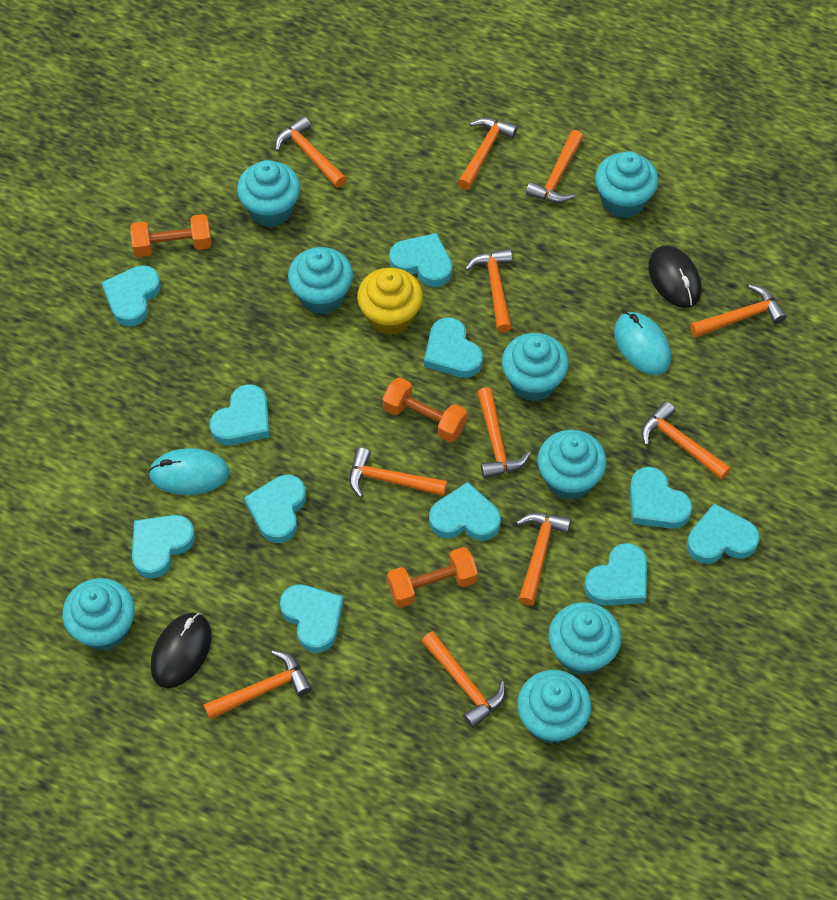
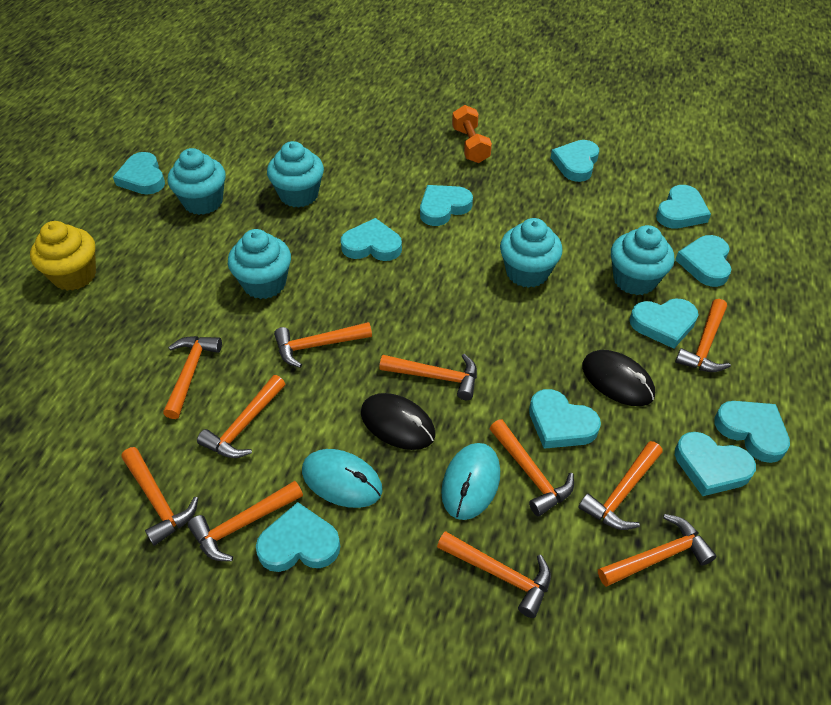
orange dumbbell: [130,214,211,257] [383,377,467,442] [387,547,478,608] = 3 -> [452,105,492,163] = 1
turquoise cupcake: [62,578,135,651] [237,160,300,227] [288,247,353,314] [502,333,569,402] [517,670,591,744] [537,430,607,500] [548,602,621,675] [595,151,658,218] = 8 -> [168,148,226,215] [228,229,291,299] [267,141,324,208] [500,218,562,288] [611,225,674,295] = 5

